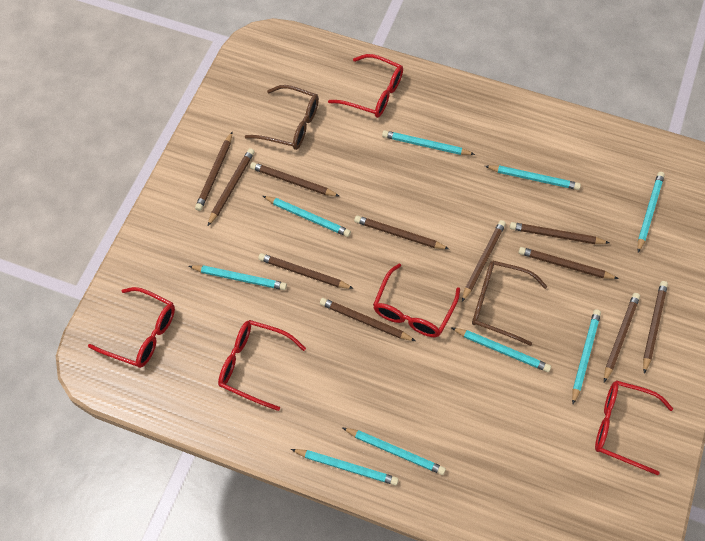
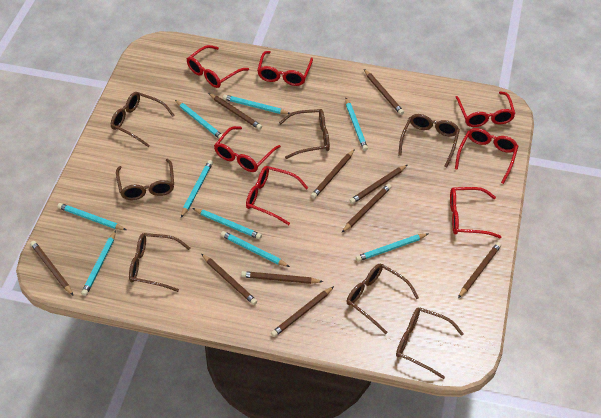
brown glasses: [245,85,319,150] [472,261,547,346] = 2 -> [111,92,175,147] [116,159,174,200] [129,233,190,292] [279,109,330,159] [346,264,419,334] [396,307,464,379] [398,114,460,168] = 7
brown pencil: [195,132,232,211] [208,148,255,226] [250,162,339,196] [258,253,354,289] [320,298,416,341] [354,215,449,249] [462,220,506,302] [510,222,609,244] [518,247,619,279] [604,293,640,382] [643,281,668,374] = 11 -> [30,241,73,295] [201,254,257,305] [208,93,262,130] [241,271,323,284] [271,286,334,337] [311,149,355,199] [342,184,391,232] [349,165,407,204] [364,69,404,115] [458,242,502,298] = 10
red glasses: [88,287,175,368] [218,320,306,411] [328,54,403,118] [373,264,460,337] [595,380,673,475] = 5 -> [187,45,249,88] [214,126,281,172] [246,166,308,225] [257,51,313,86] [450,187,501,238] [455,91,515,127] [455,128,518,184] = 7

